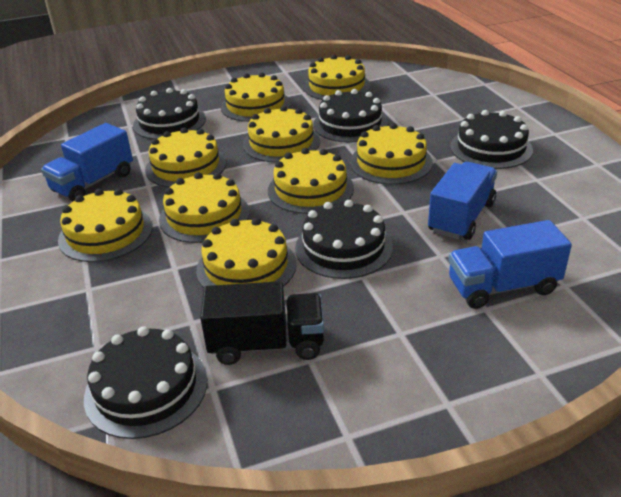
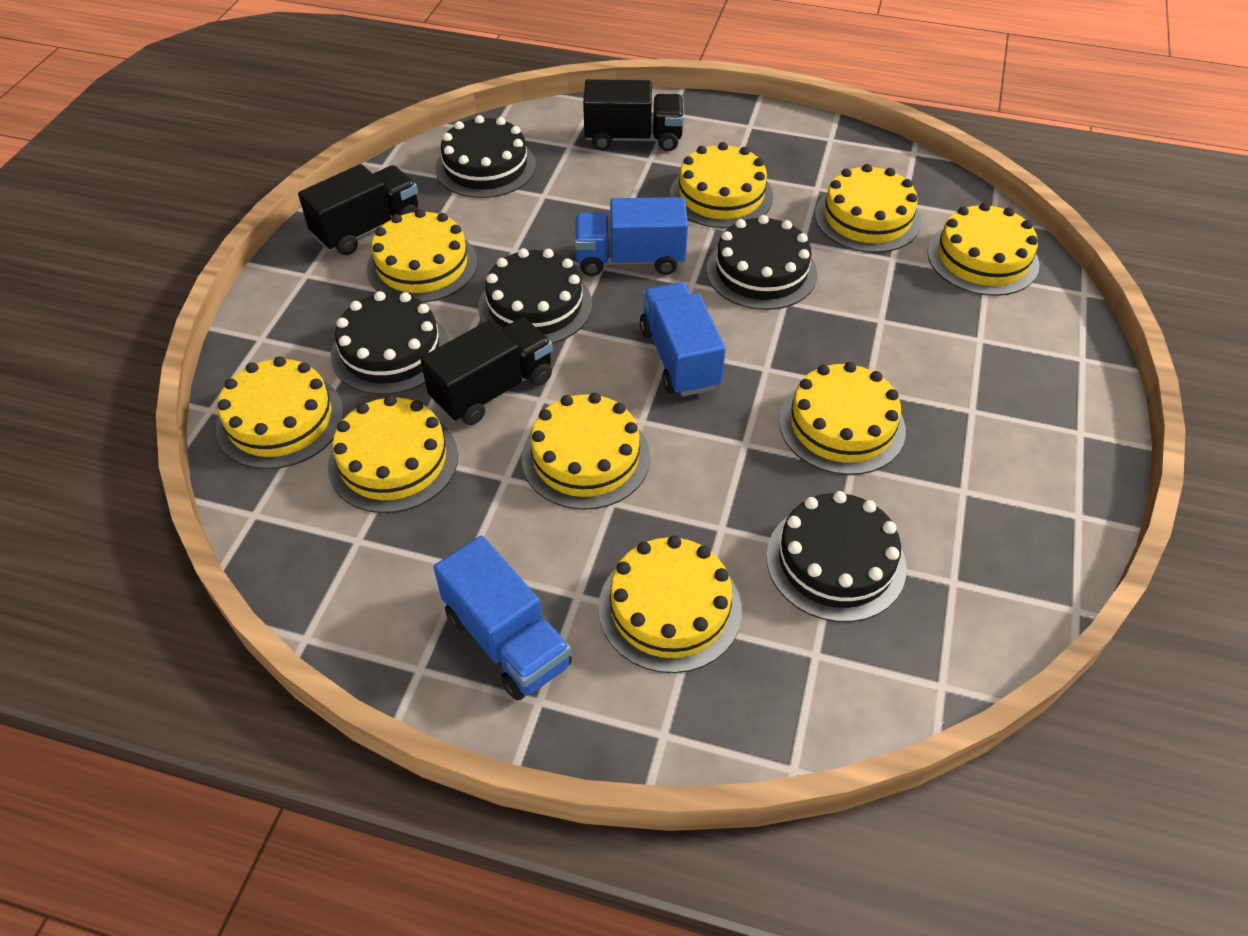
black truck: [200,281,324,365] = 1 -> [298,164,418,255] [420,318,553,425] [583,79,684,151] = 3

